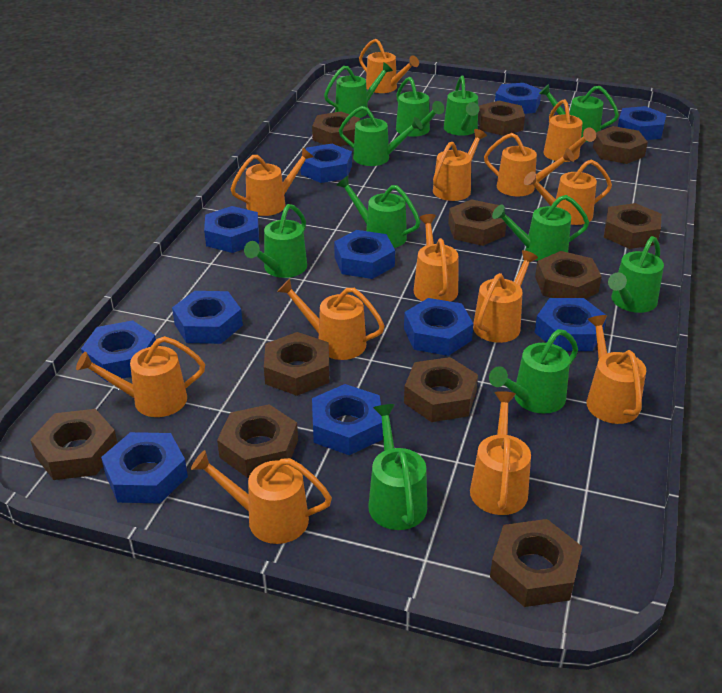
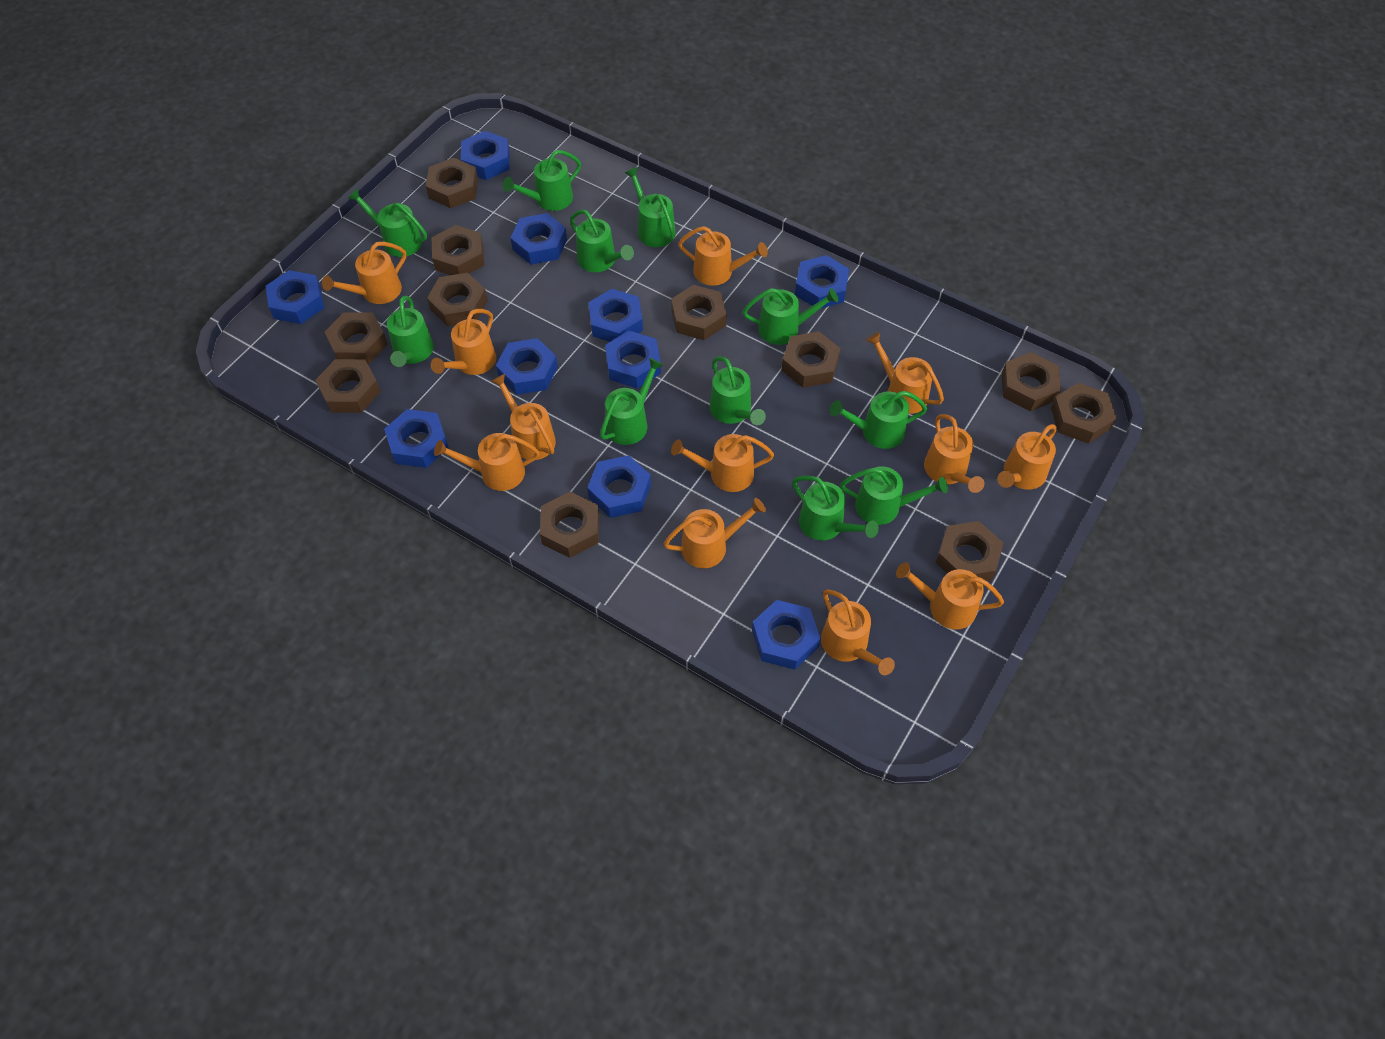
blue nut: [81,320,156,382] [101,432,188,504] [172,291,243,344] [204,206,259,253] [301,144,352,183] [312,384,383,455] [334,230,395,279] [404,298,473,356] [495,83,541,114] [534,298,607,351] [618,106,666,140] = 11 -> [266,270,324,324] [384,409,449,468] [461,131,510,180] [496,338,558,395] [510,213,567,265] [587,455,651,518] [588,289,643,342] [605,331,661,388] [752,600,821,670] [795,255,850,308] = 10
orange watering can: [76,336,205,417] [191,450,332,544] [231,147,313,216] [277,279,385,360] [359,39,419,93] [413,214,458,302] [433,129,487,201] [470,391,531,515] [473,250,538,343] [484,133,574,196] [524,159,612,225] [543,99,596,162] [586,315,646,424] = 13 -> [322,242,406,304] [431,309,496,375] [434,433,540,491] [491,374,556,460] [664,498,766,568] [671,434,774,492] [678,226,768,286] [821,589,895,675] [866,332,944,414] [896,562,1004,630] [924,414,984,493] [997,424,1057,490] = 12

